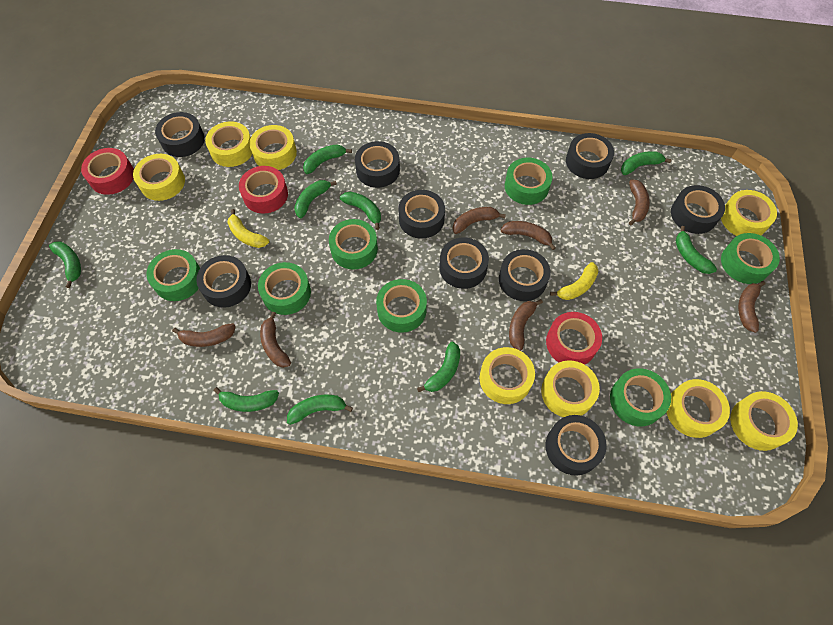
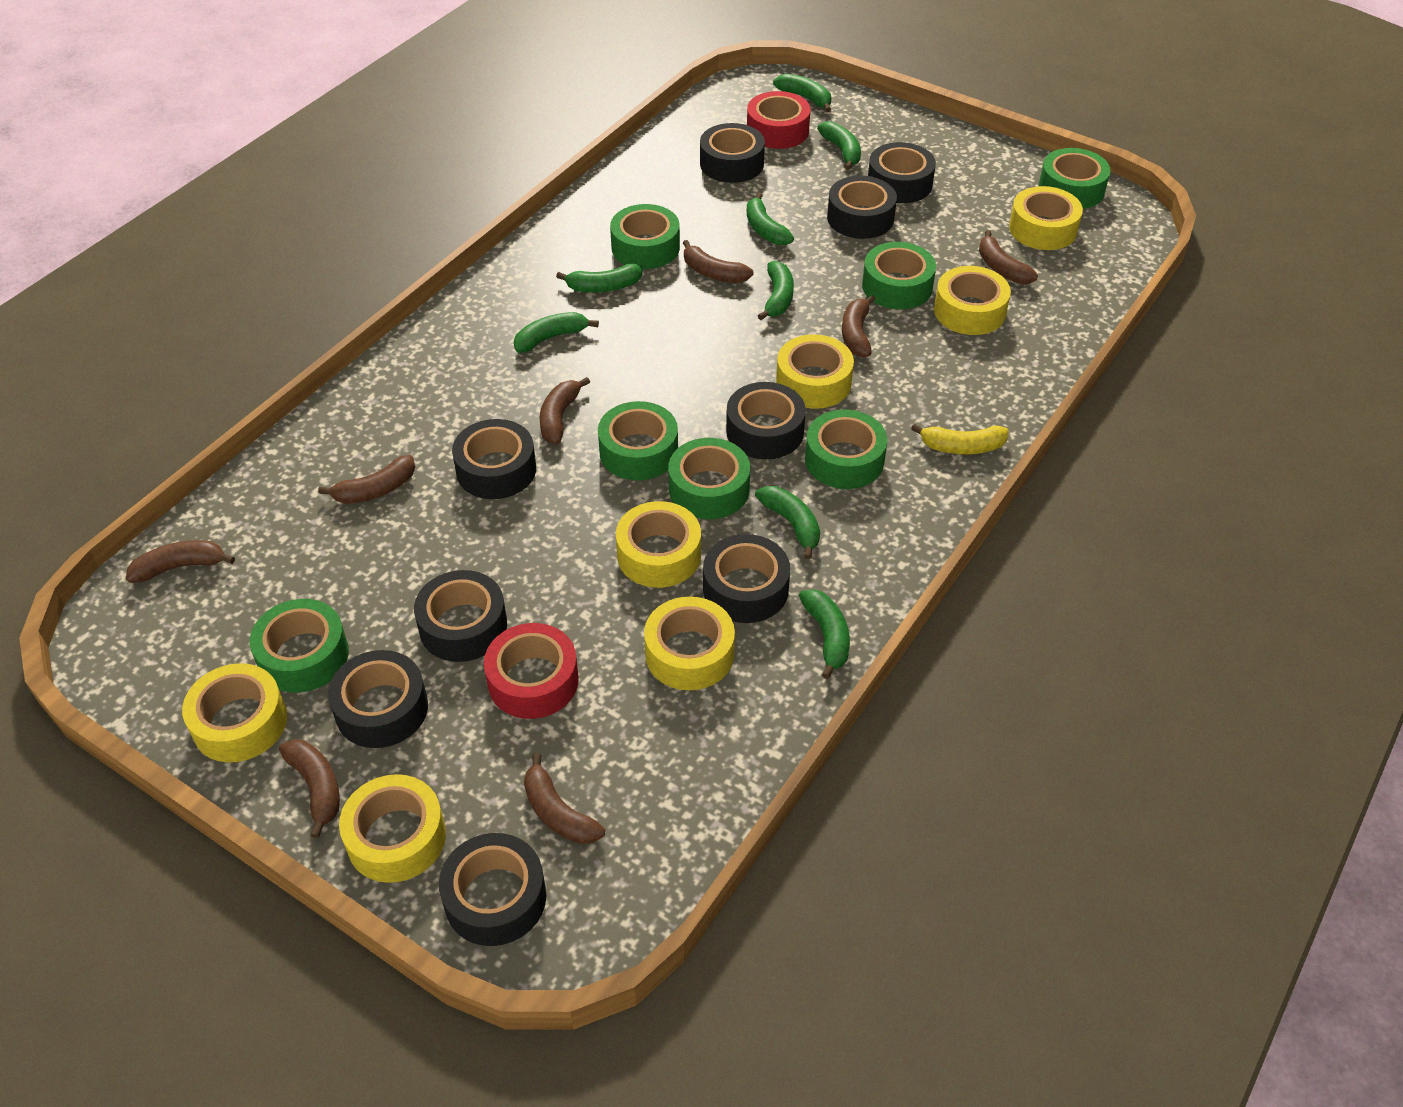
brown banana: [172,323,236,347] [260,312,291,368] [453,207,506,234] [501,221,556,250] [509,299,543,351] [629,179,650,226] [738,281,766,333] = 7 -> [126,540,235,583] [279,739,340,838] [318,455,415,504] [524,753,605,844] [540,377,590,444] [683,240,754,283] [842,295,876,357] [979,230,1038,284] = 8
green banana: [49,241,81,288] [214,387,279,412] [287,395,353,425] [294,180,337,218] [303,144,352,174] [340,192,381,230] [417,342,460,392] [621,151,672,175] [676,226,717,274] = 9 -> [514,312,599,353] [556,263,643,293] [747,193,794,245] [755,486,820,560] [758,261,794,320] [773,74,831,112] [799,589,850,679] [817,121,861,170] = 8
red tape: [81,148,134,195] [239,166,288,213] [546,312,602,365] = 3 -> [484,623,579,719] [747,91,811,149] = 2
yellow banana: [227,209,269,248] [550,262,598,300] = 2 -> [911,424,1009,454] = 1
yellow tape: [133,154,185,201] [205,121,252,167] [249,125,297,170] [480,347,535,404] [541,360,600,417] [666,379,730,438] [721,190,777,236] [730,391,798,451] = 8 -> [182,663,287,763] [339,774,446,883] [616,501,701,588] [644,597,735,690] [776,334,854,409] [934,266,1011,335] [1009,186,1083,250] = 7

